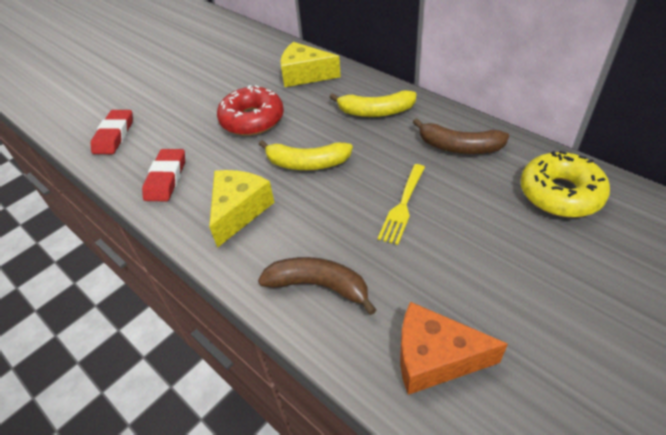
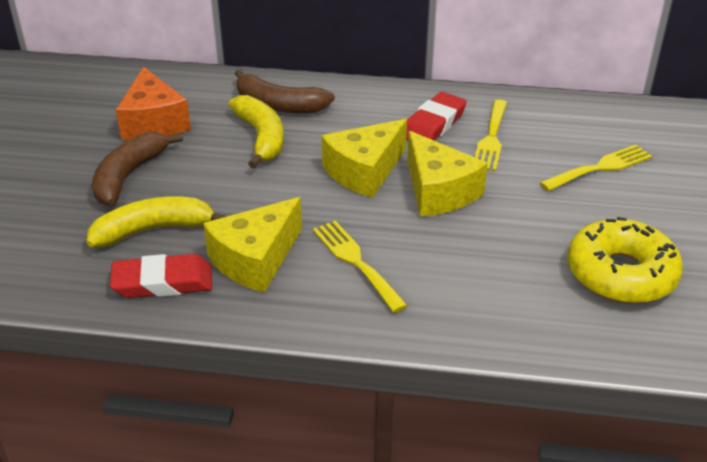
red donut: [217,85,284,136] = 1 -> none = 0
yellow cheese: [209,170,275,248] [280,42,341,87] = 2 -> [203,197,302,293] [322,119,407,198] [407,131,488,217] = 3
yellow fork: [378,164,425,245] = 1 -> [313,221,408,313] [475,99,507,171] [540,145,652,191] = 3

